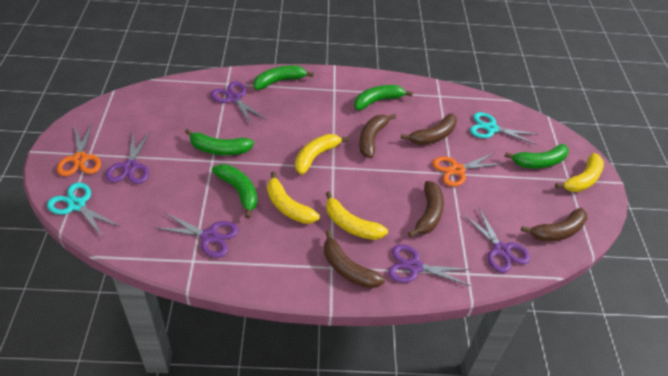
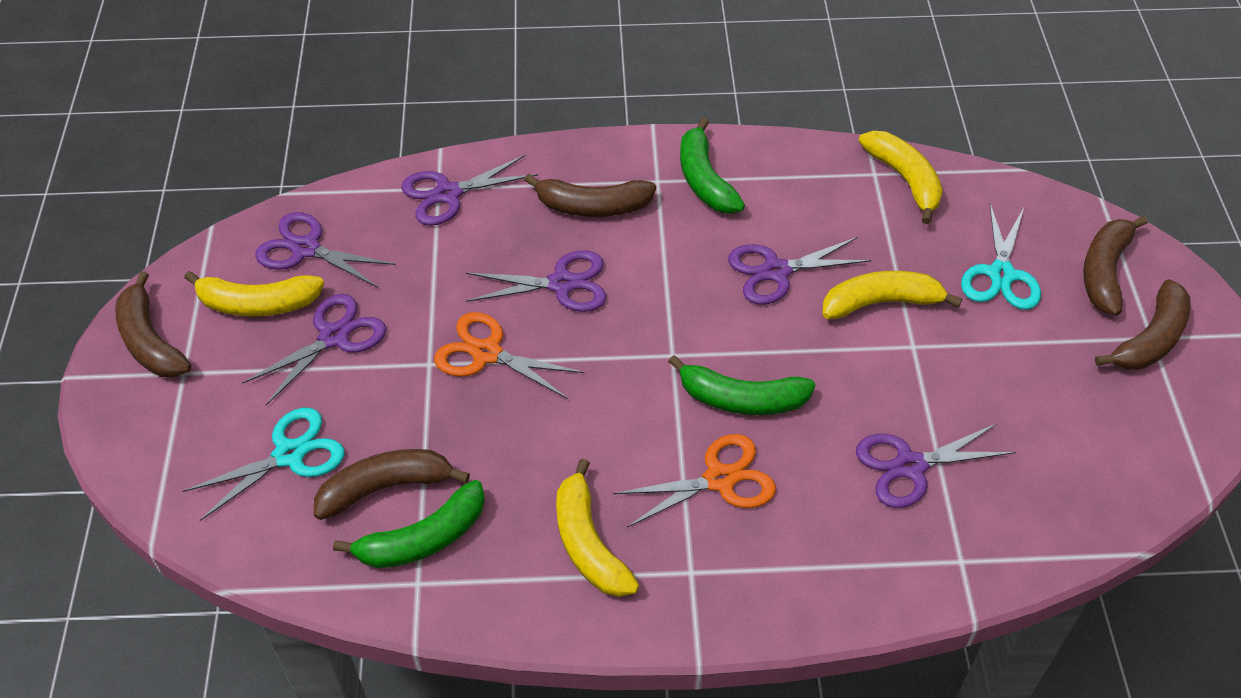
green banana: [185,129,254,155] [212,164,257,218] [253,65,314,90] [354,85,413,110] [504,144,569,168] = 5 -> [333,480,485,568] [668,355,815,415] [680,118,745,214] = 3
purple scissors: [106,131,150,184] [156,212,238,258] [211,81,267,125] [388,244,471,286] [463,208,530,273] = 5 -> [242,294,386,405] [255,212,396,288] [401,155,538,226] [466,250,606,312] [728,237,872,305] [856,423,1016,508] = 6

